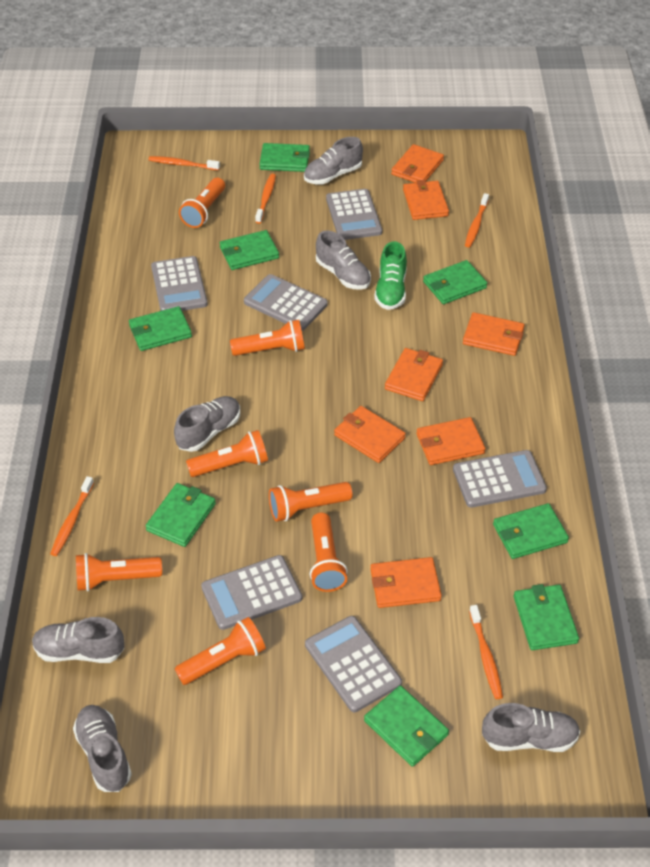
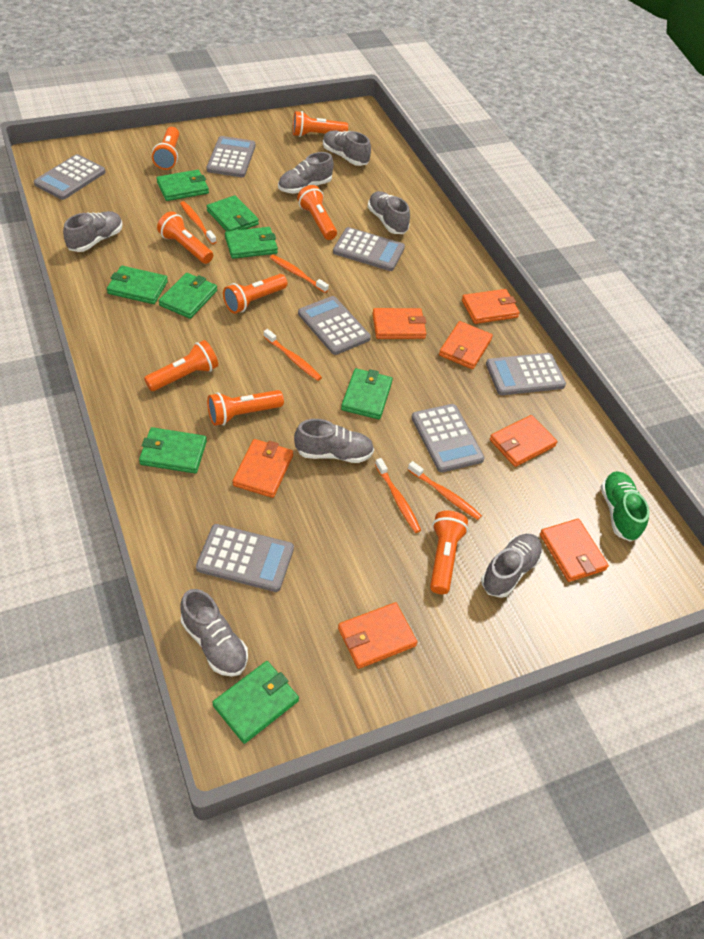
grey calculator: [151,256,208,311] [201,555,302,630] [244,274,328,331] [305,616,402,712] [326,189,382,240] [453,450,547,508] = 6 -> [34,154,105,200] [196,524,294,592] [207,136,256,177] [298,296,371,355] [333,227,405,271] [411,404,485,473] [486,353,566,395] = 7
grey shoe: [32,617,124,663] [73,705,132,792] [174,396,240,452] [304,137,363,184] [316,231,371,290] [482,703,580,752] = 6 -> [63,211,122,252] [181,589,248,677] [278,152,334,194] [294,419,374,463] [323,131,371,166] [368,191,410,234] [481,534,543,598] = 7
orange flashlight: [76,553,162,591] [175,617,266,685] [179,178,225,228] [186,430,268,477] [230,320,305,356] [269,482,352,522] [310,513,348,592] = 7 -> [144,340,218,391] [152,127,179,170] [157,211,213,264] [207,390,284,426] [223,274,288,314] [293,111,348,137] [297,185,337,240] [430,511,468,594] = 8

